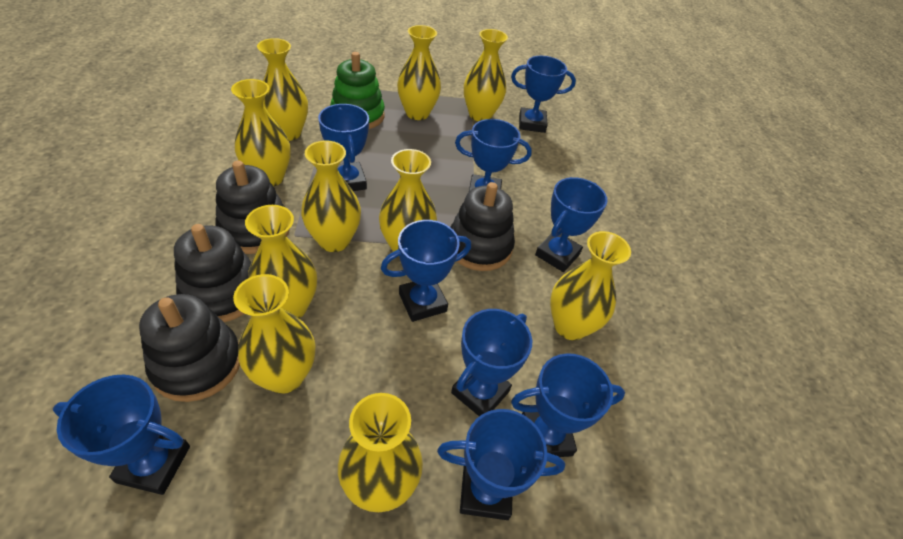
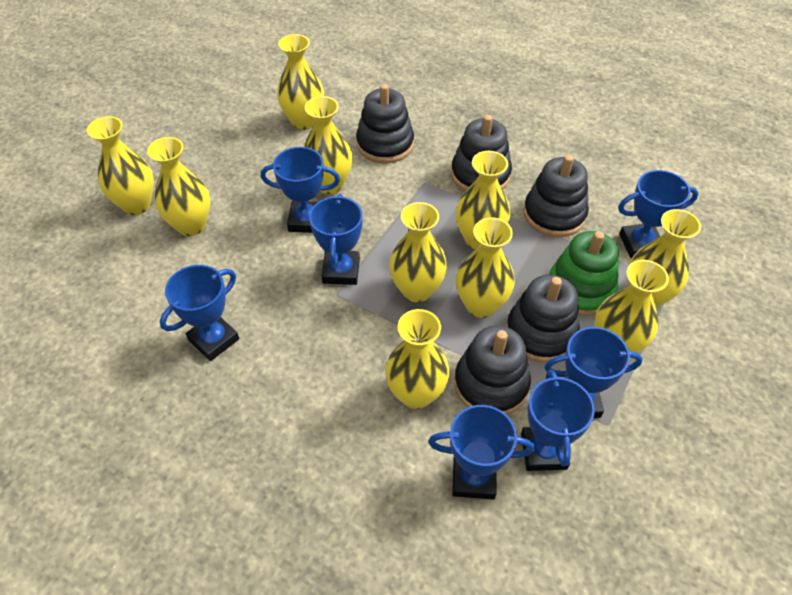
black stacking toy: [139,294,240,402] [174,224,252,322] [215,160,290,254] [451,182,515,271] = 4 -> [356,84,414,163] [451,115,512,191] [454,326,531,415] [506,275,580,363] [524,155,589,237] = 5
blue trophy: [53,374,190,495] [318,104,369,191] [381,220,471,322] [437,409,565,520] [451,309,532,416] [455,119,532,191] [511,56,576,133] [511,353,625,457] [535,177,608,272] = 9 -> [160,265,239,361] [261,147,340,233] [309,194,363,285] [428,405,534,500] [521,370,595,471] [544,327,643,418] [618,170,698,258] = 7

